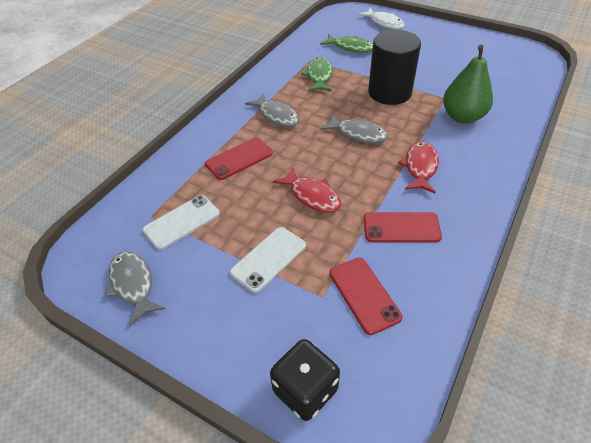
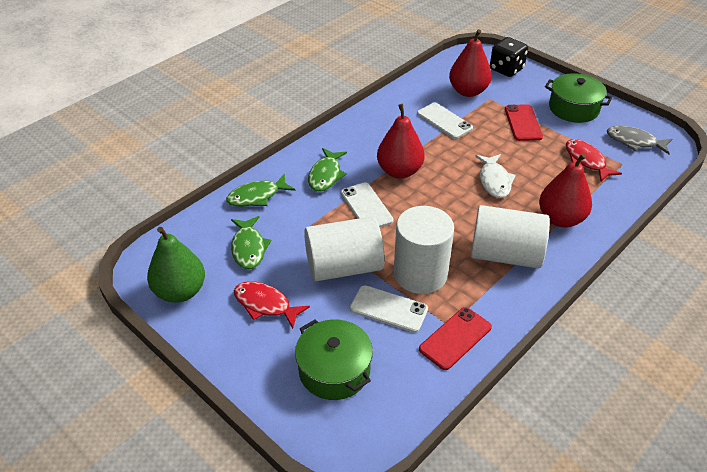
black cylinder: [368,30,421,105] = 1 -> none = 0
green fish: [301,57,333,92] [320,33,373,53] = 2 -> [226,174,295,207] [231,216,271,269] [308,148,347,192] = 3
green pot: none = 0 -> [295,319,373,400] [545,73,612,123] = 2
grey fish: [105,251,165,325] [245,93,299,127] [320,114,388,143] = 3 -> [607,126,672,154] = 1
red pear: none = 0 -> [377,104,425,178] [449,29,492,97] [539,153,592,228] = 3
red phone: [205,138,273,180] [329,258,403,335] [364,212,442,242] = 3 -> [419,307,492,370] [505,104,543,141] = 2
white cylinder: none = 0 -> [304,217,385,282] [394,206,454,294] [471,205,550,269] = 3
white phone: [143,195,220,250] [230,227,306,293] = 2 -> [341,182,394,227] [350,285,428,333] [417,103,473,139] = 3

